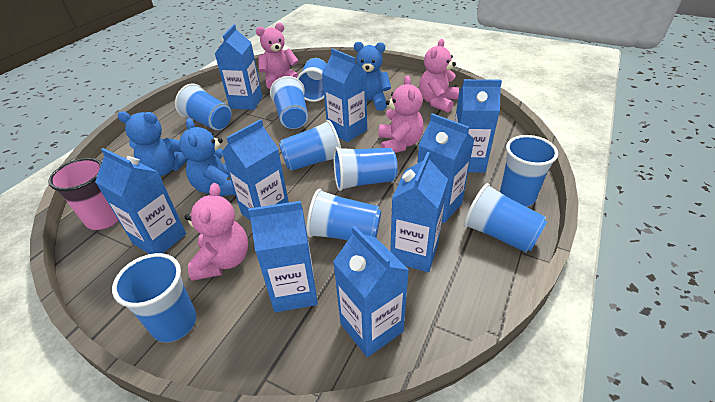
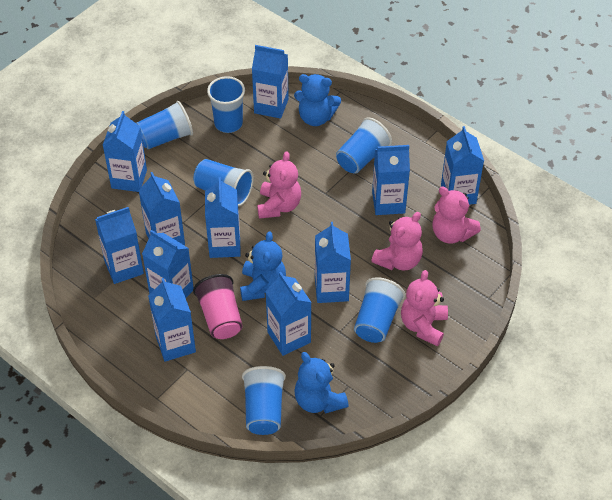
blue carton: [95,148,186,254] [215,24,262,110] [222,119,289,221] [248,201,318,312] [322,48,367,142] [333,226,409,357] [390,152,448,272] [417,113,474,223] [455,79,502,173] = 9 -> [95,207,144,284] [103,111,147,192] [138,172,185,245] [142,230,194,298] [148,278,196,362] [205,177,241,258] [252,45,289,119] [265,272,312,356] [315,222,351,303] [372,145,410,215] [441,126,484,205] = 11
blue cup: [112,253,197,342] [175,84,231,131] [270,76,308,129] [279,120,341,171] [297,58,326,102] [307,189,381,240] [334,147,398,191] [464,183,547,253] [500,135,558,207] = 9 -> [136,101,193,149] [193,159,254,206] [207,76,245,133] [242,366,286,435] [336,117,392,174] [354,277,405,343] = 6

